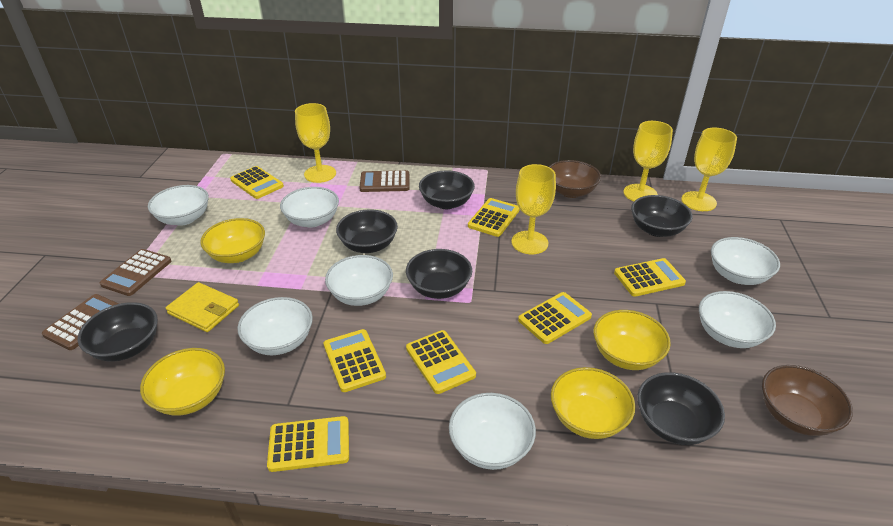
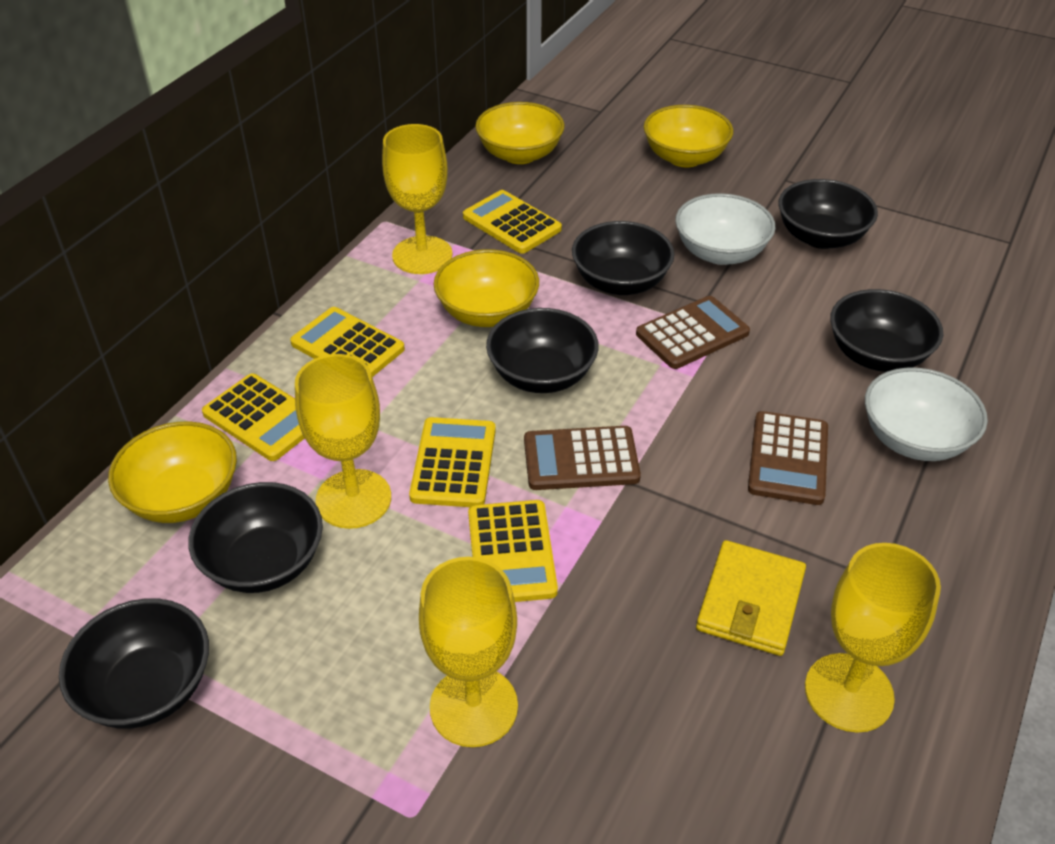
brown bowl: [549,160,601,198] [762,365,853,436] = 2 -> none = 0
white bowl: [148,185,209,226] [237,297,313,355] [280,187,339,228] [325,255,393,306] [449,393,536,470] [699,291,776,348] [711,237,780,285] = 7 -> [675,193,775,265] [865,367,988,461] = 2
yellow calculator: [230,166,284,199] [267,416,349,472] [324,329,386,392] [406,330,476,394] [468,198,520,237] [518,292,592,344] [614,258,686,297] = 7 -> [202,374,305,461] [290,307,405,377] [409,417,496,507] [463,190,562,254] [468,500,558,602] = 5

